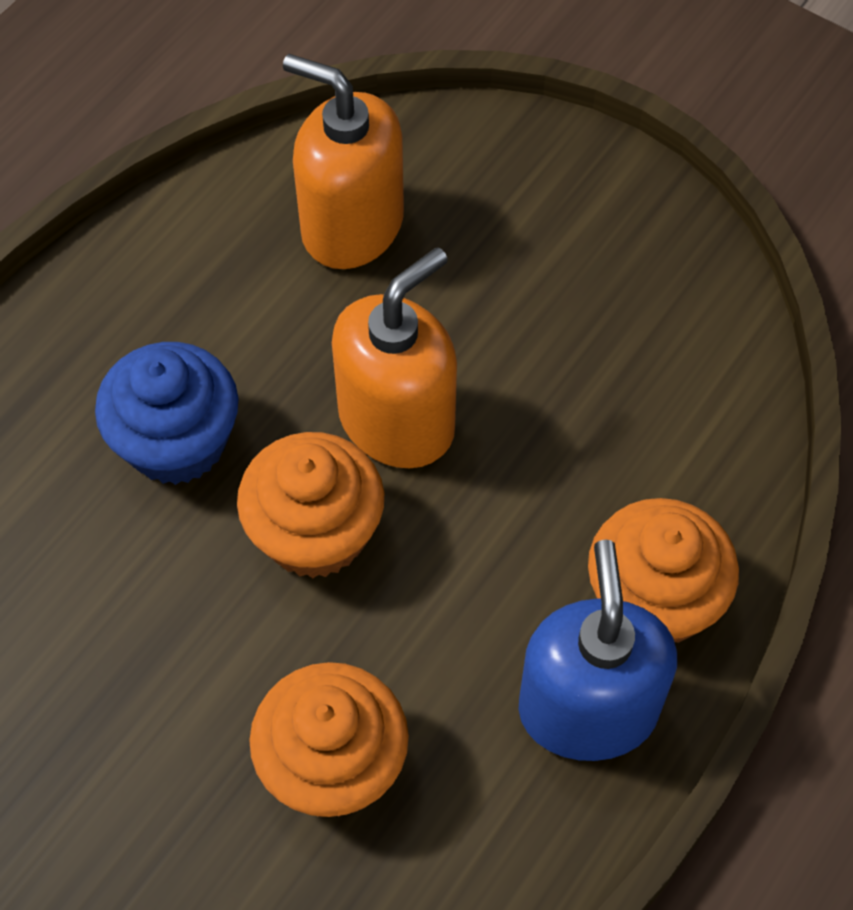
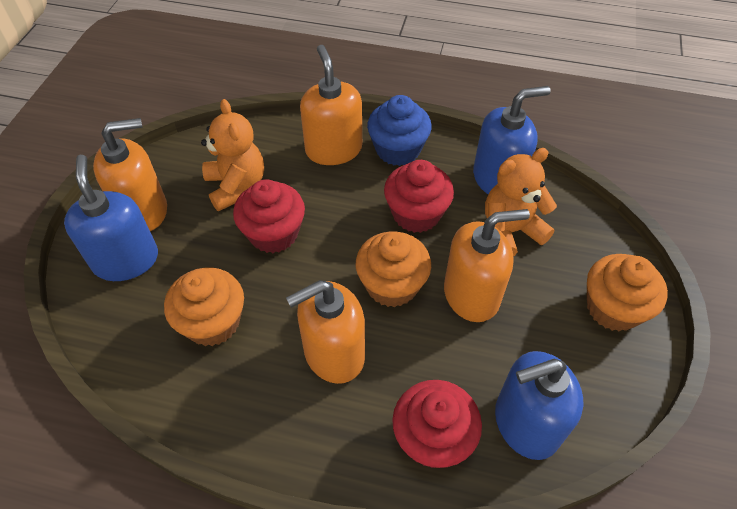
blue soap dispenser: [518,539,677,761] = 1 -> [64,155,158,281] [473,86,550,195] [495,351,583,460] = 3
orange soap dispenser: [283,54,404,269] [332,247,457,468] = 2 -> [93,118,167,231] [286,280,365,384] [300,45,362,165] [444,209,530,322] = 4
orange teddy bear: none = 0 -> [201,99,264,211] [485,148,557,257] = 2
red cupcake: none = 0 -> [233,179,305,253] [384,160,454,233] [392,380,482,468] = 3

